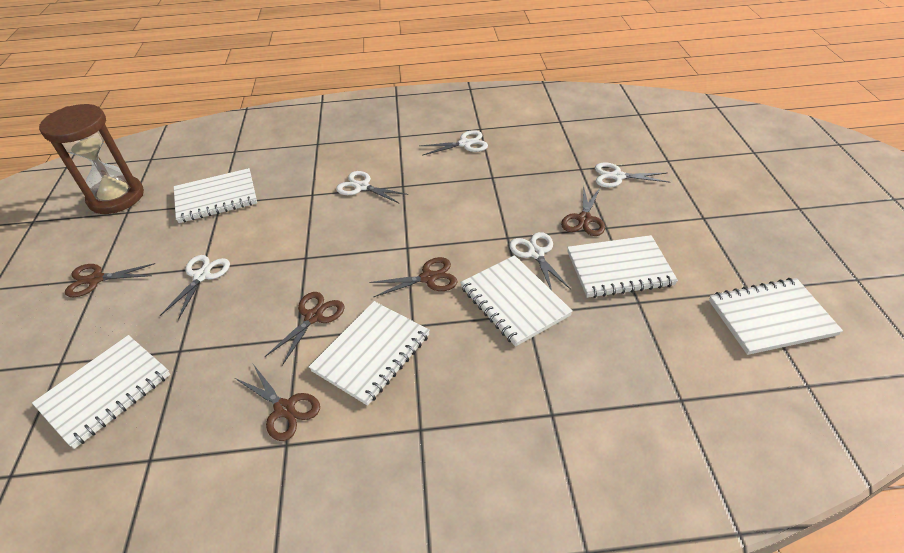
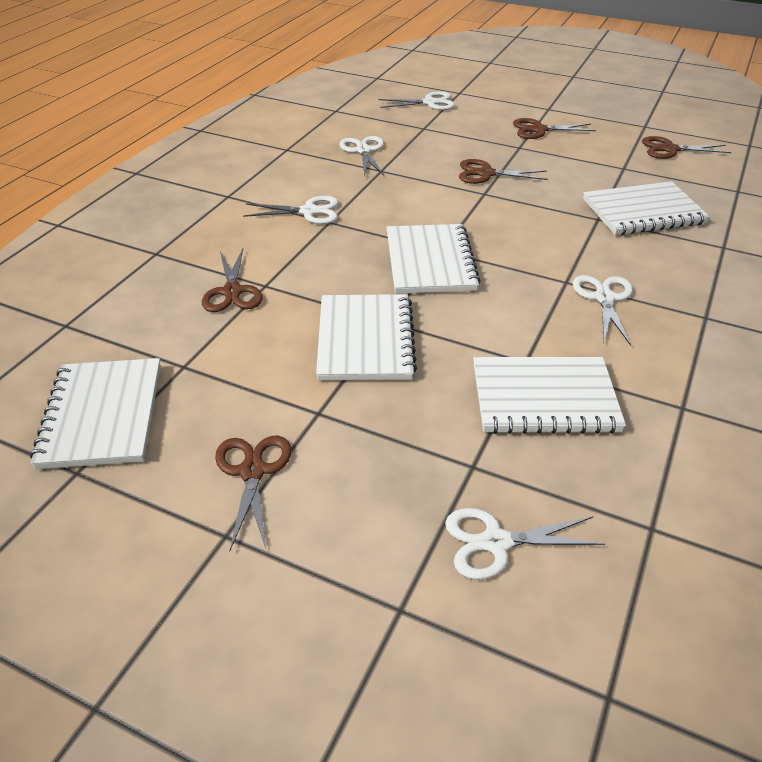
brown hourglass: [39,104,144,214] = 1 -> none = 0
white notebook: [32,335,170,449] [174,168,257,223] [309,301,430,406] [460,255,573,347] [567,235,678,298] [709,278,843,355] = 6 -> [30,358,161,469] [316,294,417,380] [386,224,481,294] [473,357,626,434] [583,181,710,235] = 5

